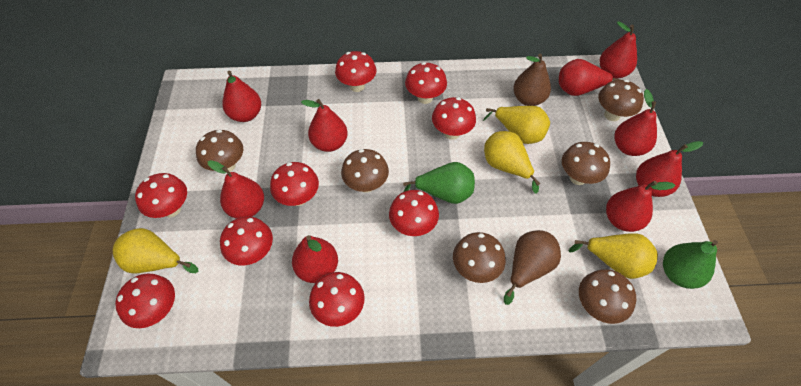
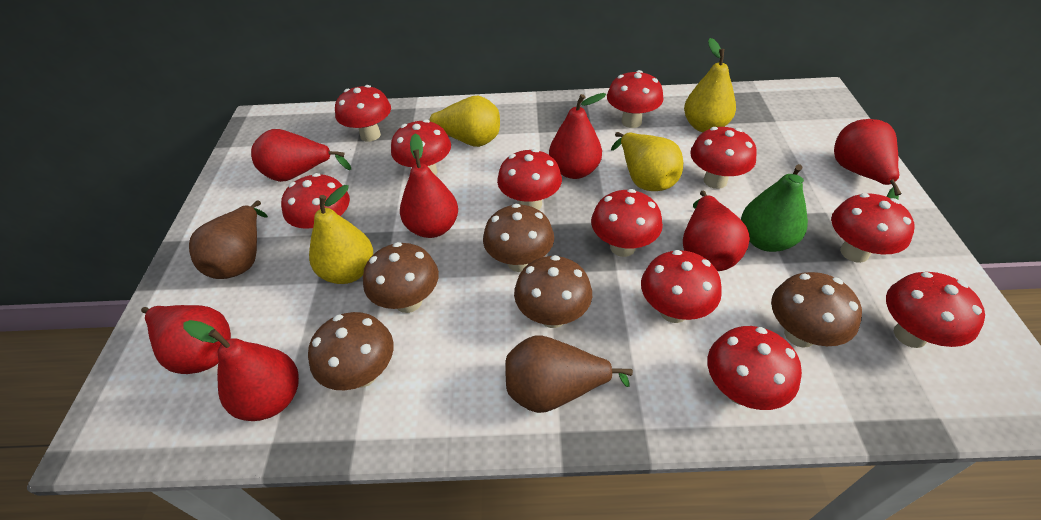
brown mushroom: [196,130,243,172] [341,149,389,193] [453,232,506,283] [562,142,610,185] [579,269,636,324] [598,80,644,121] = 6 -> [308,312,394,390] [363,242,439,313] [483,204,554,272] [514,255,592,328] [771,272,862,347] = 5
green pear: [403,162,475,204] [663,240,718,289] = 2 -> [741,164,808,252] = 1
red mushroom: [115,274,175,328] [135,173,187,218] [220,217,273,266] [270,162,319,206] [309,272,365,327] [335,51,376,92] [389,190,439,236] [405,62,447,104] [432,97,476,140] = 9 -> [281,173,350,229] [335,85,391,142] [391,120,451,175] [497,149,562,210] [591,189,663,257] [607,70,664,128] [641,250,722,323] [690,127,757,189] [707,326,802,410] [831,193,915,263] [886,272,985,348] = 11
red pear: [208,160,264,219] [223,71,261,122] [292,235,338,283] [301,99,348,152] [559,59,621,96] [600,21,637,79] [606,181,676,232] [614,89,657,156] [636,141,703,197] = 9 -> [141,305,231,374] [183,320,299,421] [251,129,351,182] [400,134,458,238] [549,93,606,179] [683,190,750,271] [834,119,901,200] = 7

